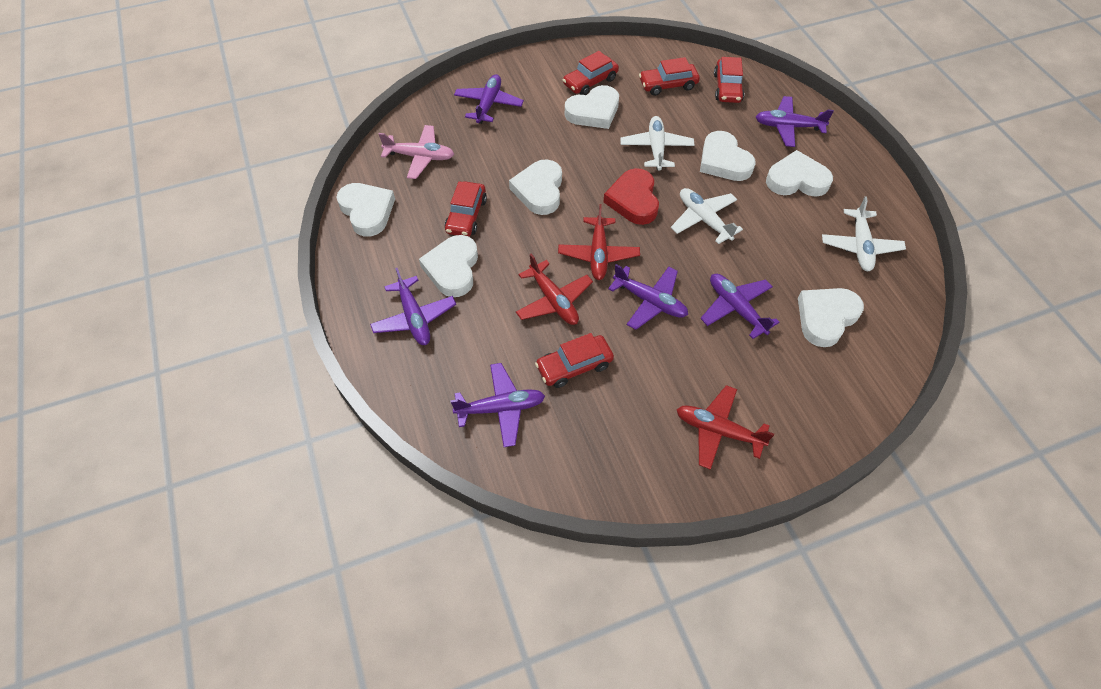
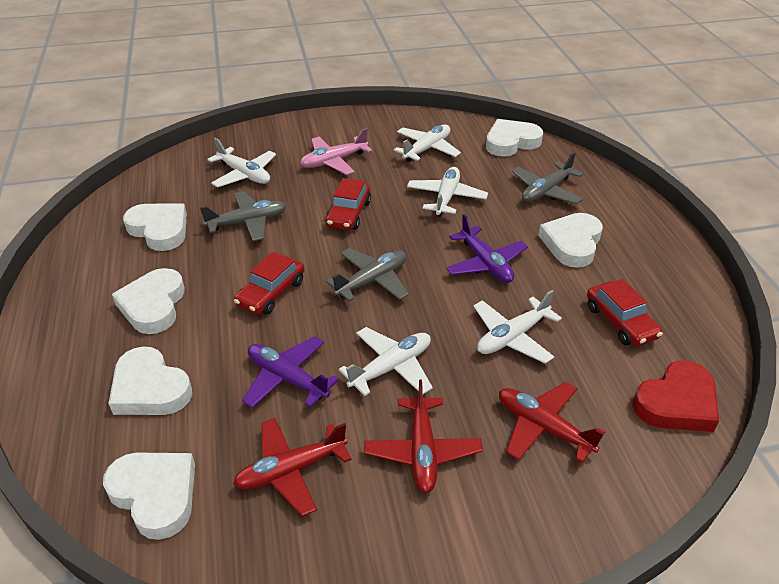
grey plane: none = 0 -> [200,191,286,241] [326,248,409,302] [512,152,583,204] = 3
purple plane: [370,268,456,345] [450,363,545,447] [454,74,524,124] [608,264,688,330] [701,274,779,339] [756,96,834,147] = 6 -> [242,336,339,408] [446,214,528,283] = 2
red car: [445,181,487,237] [535,333,614,388] [563,51,619,95] [639,57,700,96] [714,57,744,103] = 5 -> [234,252,305,315] [325,178,371,230] [587,279,663,346] = 3
white heart: [336,183,395,237] [419,235,478,297] [509,159,562,215] [565,85,619,129] [700,131,756,181] [766,150,833,197] [798,288,864,347] = 7 -> [103,453,195,540] [108,346,192,415] [112,268,185,334] [123,203,187,251] [486,119,543,157] [538,213,603,268] = 6
white plane: [620,116,694,170] [671,188,743,244] [822,196,906,271] = 3 -> [207,138,276,187] [339,327,433,396] [394,124,461,162] [407,167,488,217] [473,290,562,364] = 5

